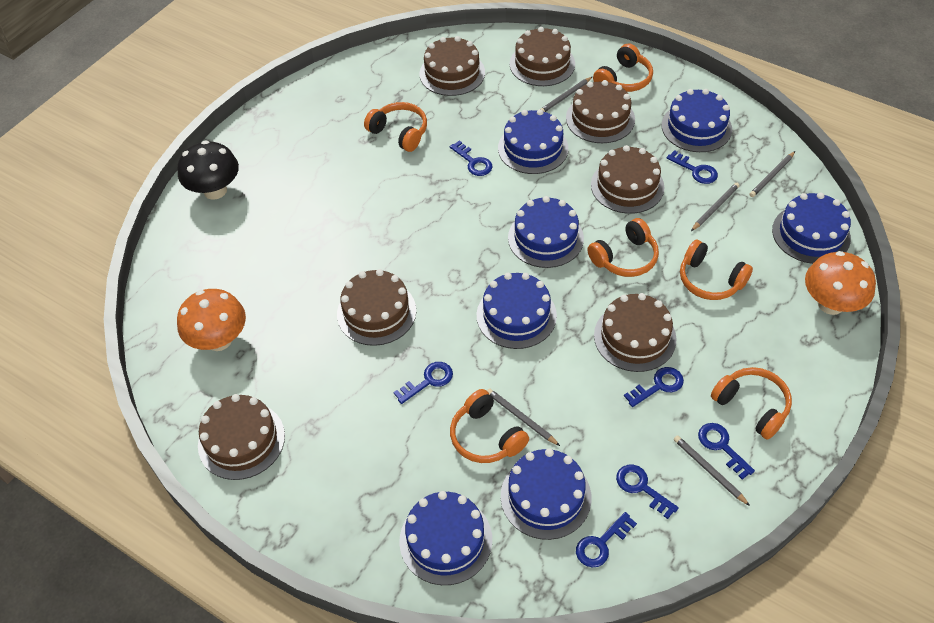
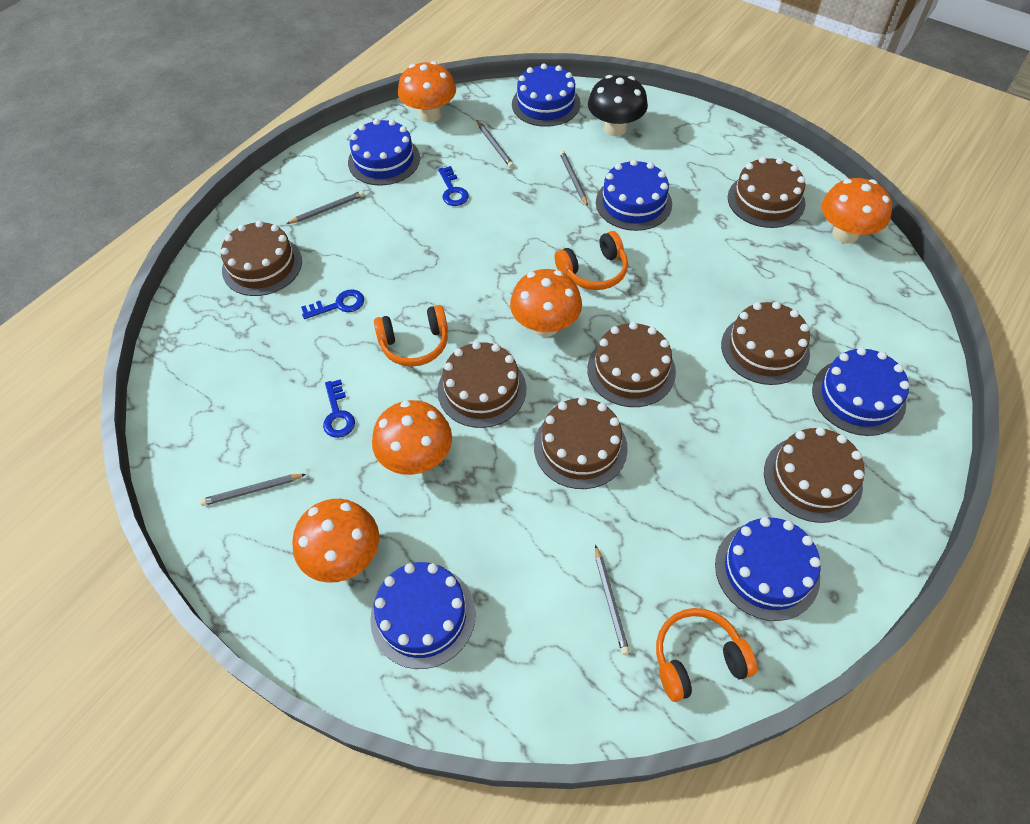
blue cake: [399,491,492,585] [477,273,557,349] [498,109,568,174] [501,448,592,540] [508,196,584,268] [662,89,732,152] [772,192,851,264] = 7 -> [348,119,420,186] [370,562,476,669] [512,63,580,127] [596,159,672,231] [715,517,821,621] [812,347,910,436] = 6
blue key: [393,362,453,404] [450,140,492,176] [576,512,637,567] [616,465,679,519] [624,367,684,407] [667,150,718,184] [698,423,755,480] = 7 -> [301,289,364,319] [323,379,355,438] [438,166,469,206] = 3
orange headphones: [364,102,427,152] [450,389,529,463] [587,218,659,277] [593,44,653,92] [680,240,753,300] [711,367,792,440] = 6 -> [374,305,448,367] [555,231,628,290] [656,608,757,702] = 3
orange mushroom: [177,289,246,351] [805,251,876,315] = 2 -> [292,499,379,583] [372,400,452,475] [398,61,456,122] [510,269,582,337] [822,178,892,244] = 5

